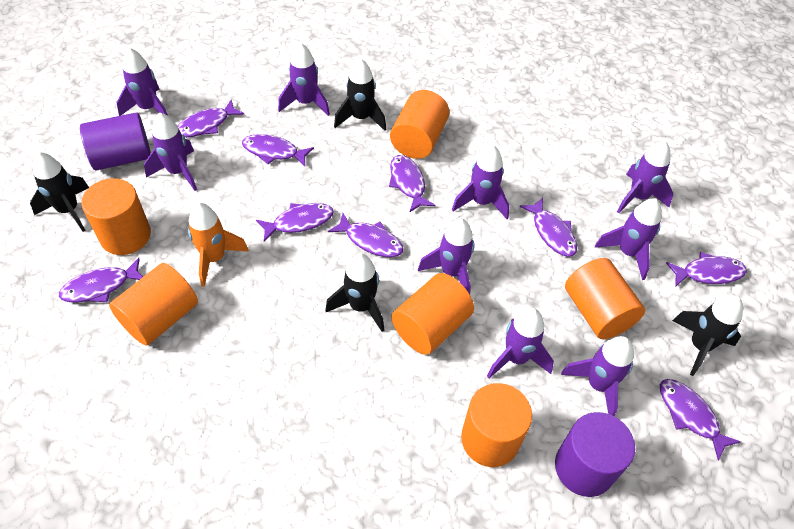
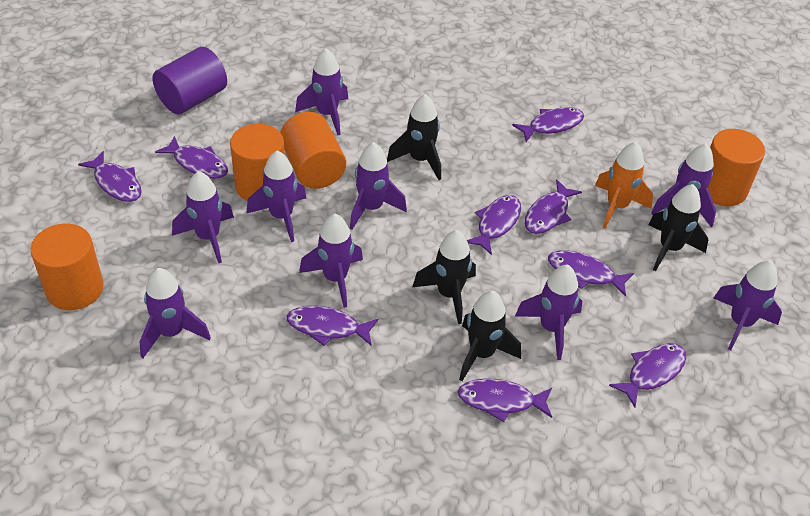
orange cylinder: [82,178,151,255] [109,263,198,346] [390,90,449,159] [391,273,474,355] [461,383,532,467] [565,258,645,339] = 6 -> [31,223,104,310] [230,124,285,201] [280,112,346,189] [708,129,765,206] = 4
purple cylinder: [80,112,151,171] [555,412,635,497] = 2 -> [152,47,227,114] = 1

